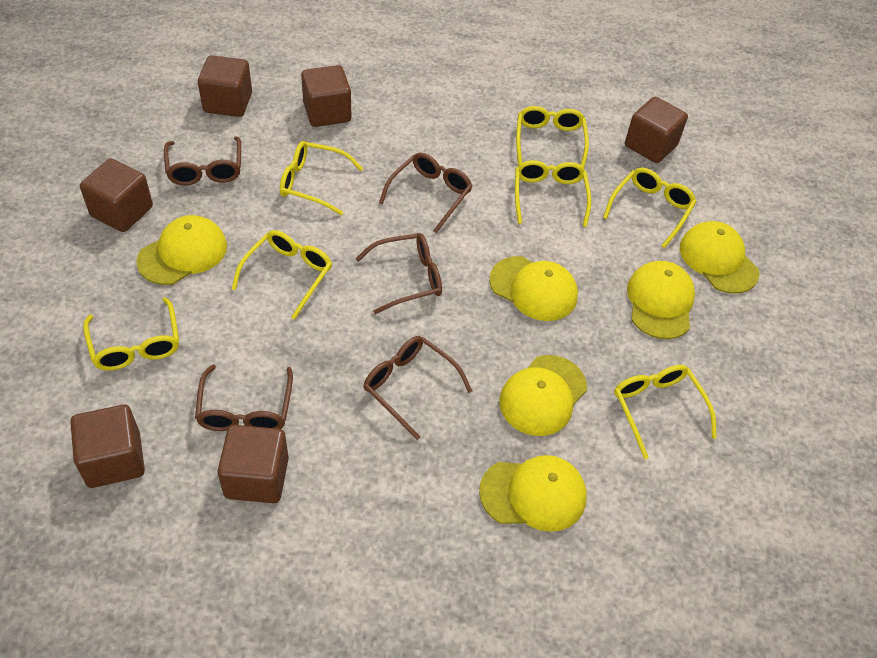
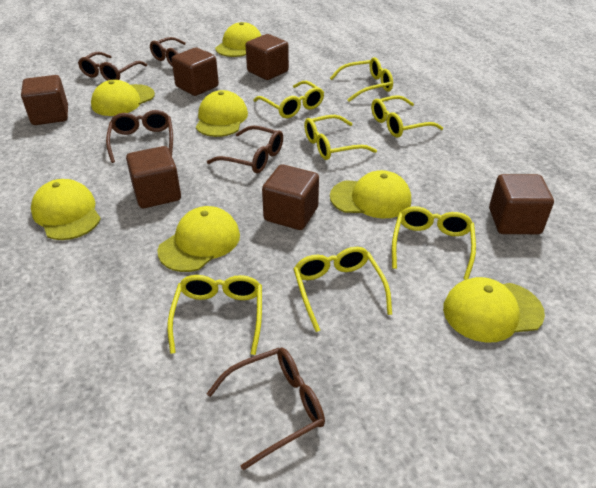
yellow cap: [136,215,227,285] [479,455,587,532] [489,256,578,321] [499,355,587,436] [627,261,695,339] [680,221,759,294] = 6 -> [31,179,101,240] [91,80,155,116] [157,206,240,272] [196,90,248,137] [215,22,262,57] [330,170,411,218] [443,277,545,343] = 7

